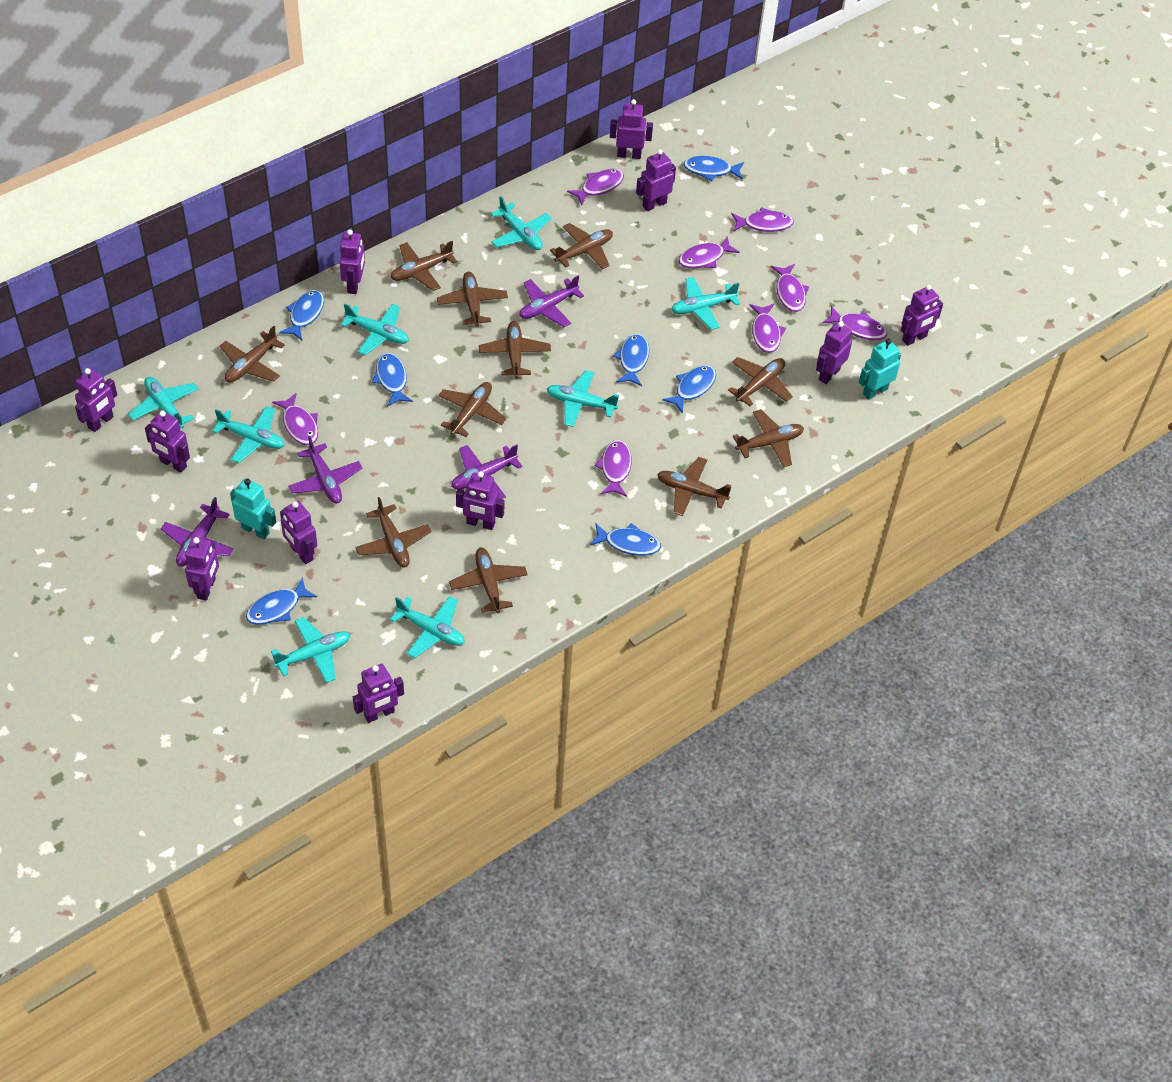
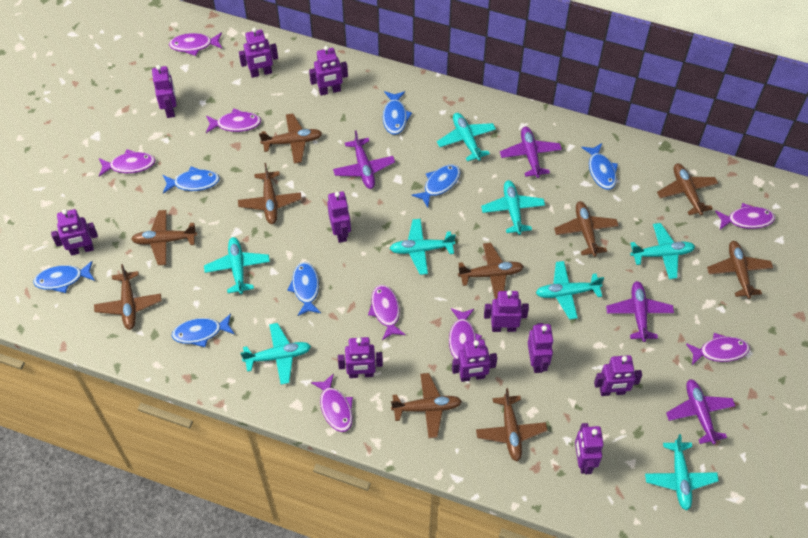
brown plane: [220,326,285,383] [355,497,432,568] [390,241,457,291] [437,272,508,327] [438,382,506,437] [449,547,528,613] [479,321,551,379] [550,223,613,269] [657,457,731,516] [728,357,793,406] [733,409,804,467] = 11 -> [94,264,162,330] [131,210,197,265] [238,163,302,224] [259,114,322,164] [391,373,462,438] [458,243,524,299] [476,388,547,461] [554,201,619,257] [657,163,718,215] [707,241,773,299] = 10
turquoise robot: [230,478,276,540] [859,339,901,400] = 2 -> none = 0

